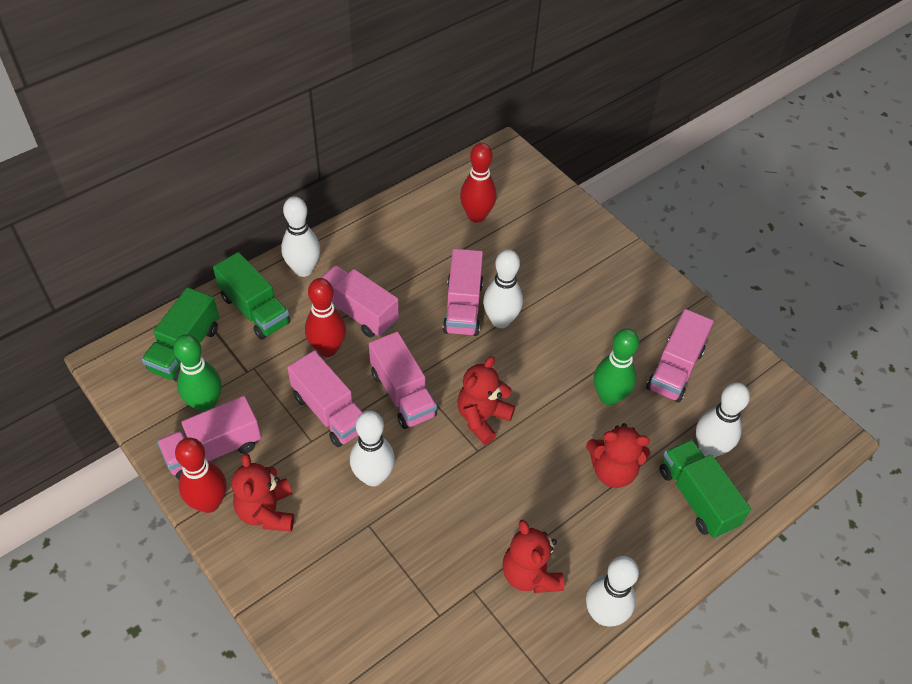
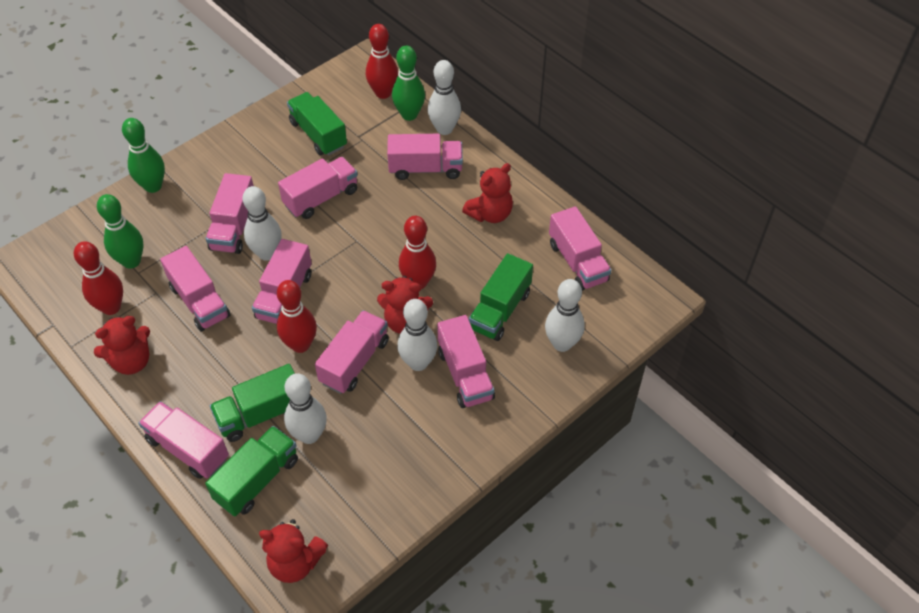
green bowling pin: [173,334,222,412] [594,328,639,405] = 2 -> [97,194,144,269] [122,118,165,193] [392,46,425,121] = 3
green truck: [142,287,219,382] [213,252,291,340] [659,439,751,538] = 3 -> [205,426,298,517] [210,364,295,442] [287,92,347,156] [469,253,533,341] = 4
pink truck: [157,396,261,480] [287,351,363,447] [320,265,399,338] [369,332,437,429] [443,249,483,336] [646,309,714,403] = 6 -> [138,401,229,479] [160,246,231,331] [206,173,254,254] [252,239,312,324] [278,157,358,219] [315,310,389,394] [387,134,463,180] [437,315,495,408] [549,206,611,291] = 9
red bowling pin: [175,438,227,513] [305,278,346,357] [460,143,497,223] = 3 -> [74,241,123,315] [277,280,317,353] [366,24,398,99] [399,216,436,289] = 4

